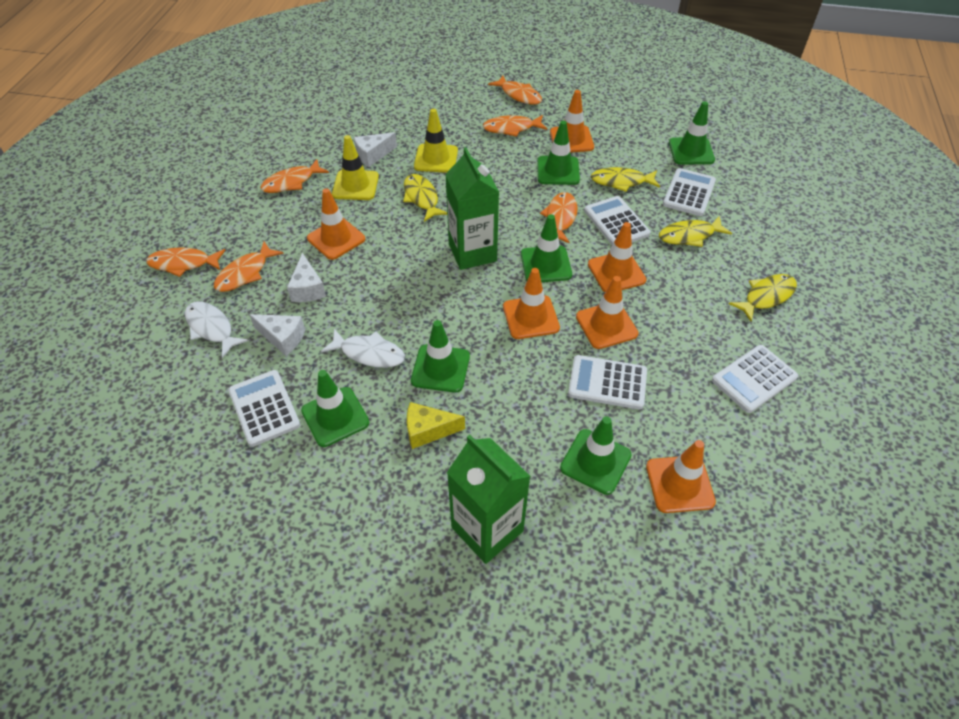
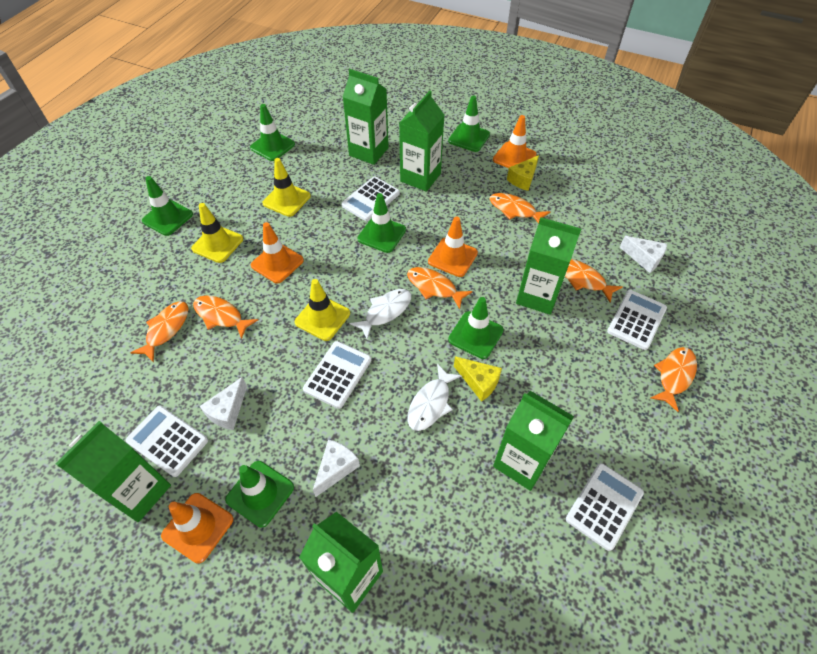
green carton: [445,147,499,270] [447,435,531,564] = 2 -> [56,421,171,522] [299,512,383,613] [343,69,389,165] [399,91,444,192] [493,391,574,491] [516,217,581,315] = 6
orange traffic cone: [307,188,366,260] [503,268,560,339] [550,90,594,152] [576,276,639,349] [588,222,646,292] [646,440,716,513] = 6 -> [161,493,233,564] [251,222,304,283] [428,217,478,277] [493,115,537,168] = 4
yellow cheese: [407,402,465,449] = 1 -> [454,356,502,402] [507,155,539,191] = 2
yellow fish: [403,174,447,222] [591,167,660,192] [659,216,732,247] [729,274,797,321] = 4 -> none = 0
yellow traffic cone: [332,135,379,200] [414,109,458,173] = 2 -> [191,203,243,263] [263,158,311,217] [295,279,350,341] = 3

